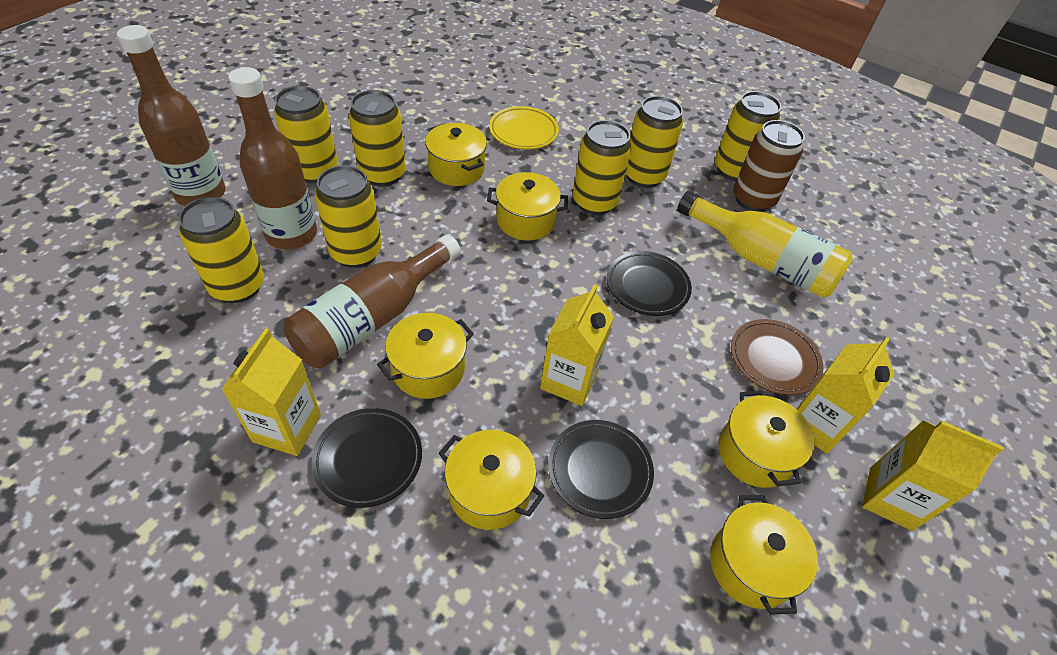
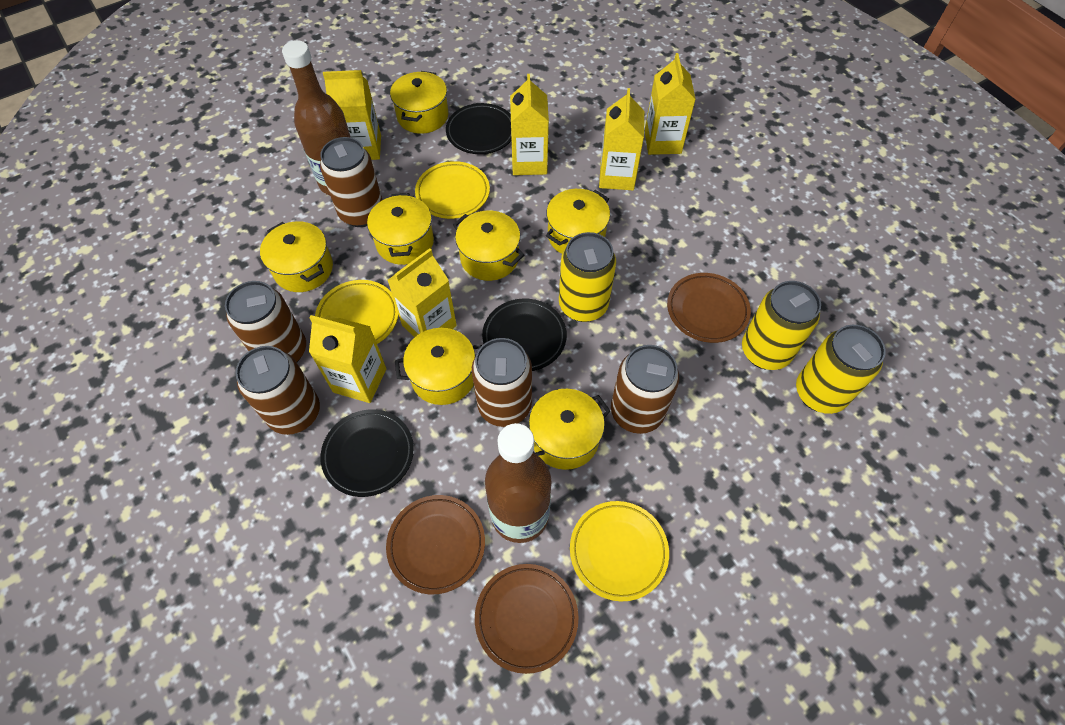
brown bottle: [117,25,226,206] [228,67,317,250] [283,234,461,369] = 3 -> [282,40,351,195] [485,423,552,543] = 2
brown can: [733,120,805,212] = 1 -> [225,281,306,362] [235,346,320,435] [320,137,382,227] [472,338,532,427] [611,345,679,434] = 5
brown plate: [731,319,823,395] = 1 -> [386,495,485,594] [475,564,579,674] [667,273,751,343] = 3
yellow bottle: [677,191,853,298] = 1 -> none = 0
yellow can: [179,197,264,303] [274,86,338,183] [315,165,382,268] [349,90,406,186] [573,120,632,215] [626,96,683,188] [715,91,781,181] = 7 -> [559,232,616,322] [742,281,821,370] [796,325,886,414] = 3
yellow carton: [222,328,321,456] [540,284,614,406] [797,337,894,454] [862,420,1004,531] = 4 -> [309,315,386,403] [323,70,381,160] [387,248,457,337] [510,74,549,175] [599,88,644,190] [645,53,696,155] = 6
yellow plate: [489,106,559,149] = 1 -> [315,280,398,344] [415,161,490,219] [570,501,669,601] = 3
yellow pot: [377,313,474,399] [425,123,487,186] [439,430,544,530] [487,172,568,240] [710,495,818,614] [719,390,815,488] = 6 -> [260,221,333,292] [367,193,434,265] [390,71,448,134] [395,328,482,405] [453,210,524,281] [529,389,610,470] [546,189,610,254] = 7

